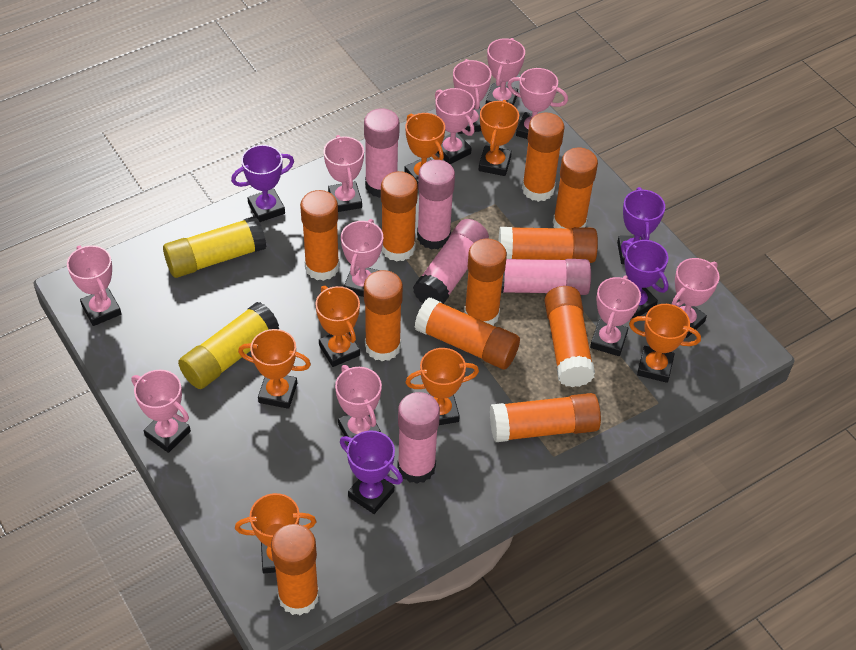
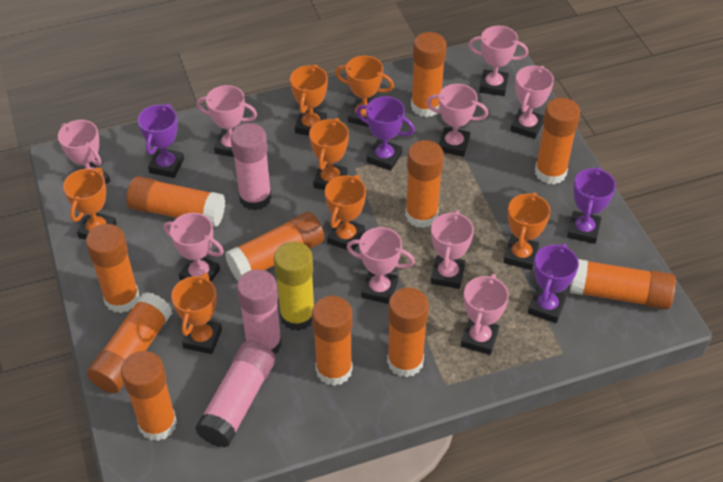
pink glue stick: [364,108,400,198] [397,392,440,484] [413,219,489,304] [417,160,455,250] [501,259,591,295] = 5 -> [195,340,276,448] [231,123,272,210] [237,269,282,354] = 3
pink trophy: [67,245,121,326] [132,370,191,453] [324,135,364,212] [335,365,382,443] [341,219,383,297] [435,88,475,164] [453,59,492,134] [486,38,525,106] [507,68,568,139] [590,275,641,356] [672,258,720,338] = 11 -> [58,120,110,184] [164,213,224,282] [197,85,257,157] [346,227,415,304] [426,84,488,157] [431,210,474,289] [461,274,509,355] [469,26,528,96] [510,66,554,139] = 9
yellow glue stick: [163,216,266,278] [178,302,279,389] = 2 -> [274,241,314,331] = 1

